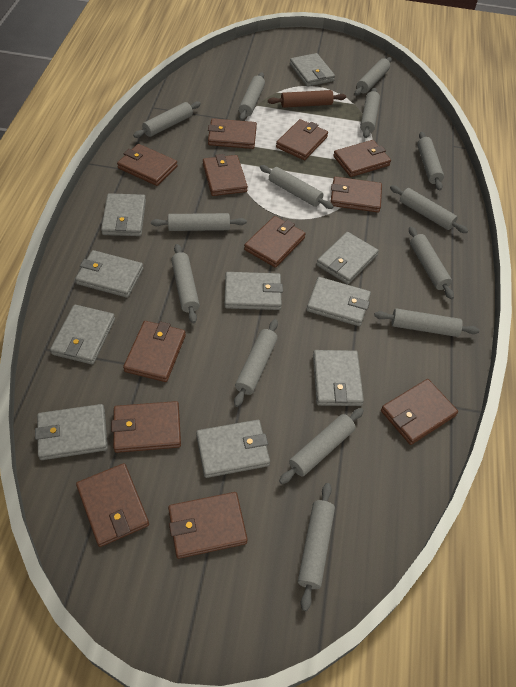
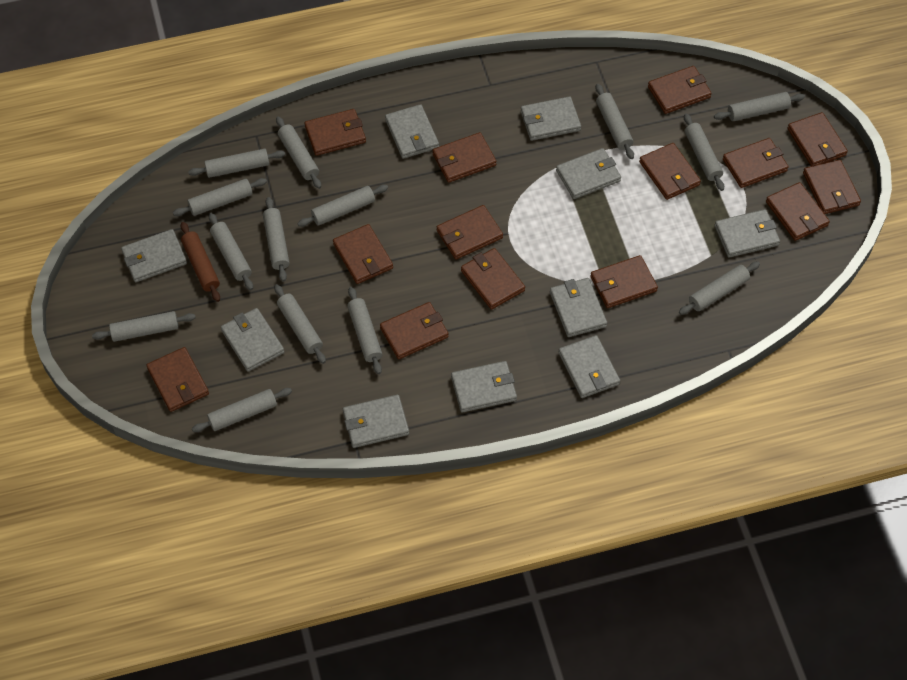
brown wallet: [76,463,149,547] [111,401,181,453] [117,144,177,186] [123,321,186,382] [168,492,248,559] [203,154,248,196] [208,118,257,149] [244,216,306,268] [276,119,328,160] [331,176,382,213] [333,140,391,177] [381,379,458,445] = 12 -> [147,347,209,412] [305,109,366,156] [333,224,393,284] [380,302,448,359] [433,132,497,183] [437,205,503,260] [461,248,525,309] [590,255,658,308] [639,143,701,200] [648,66,712,114] [723,138,789,188] [766,182,830,241] [788,112,848,166] [803,159,861,214] = 14

